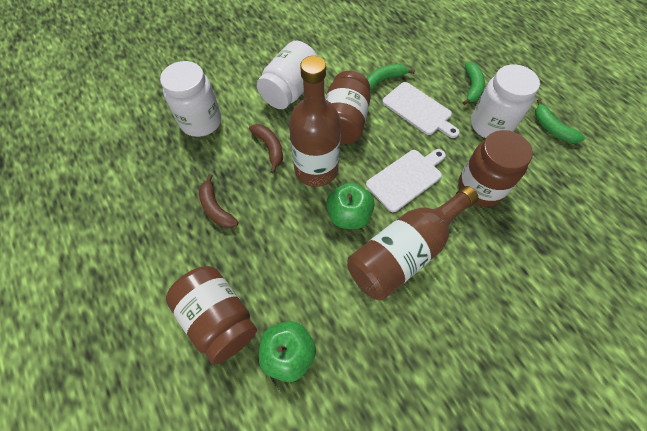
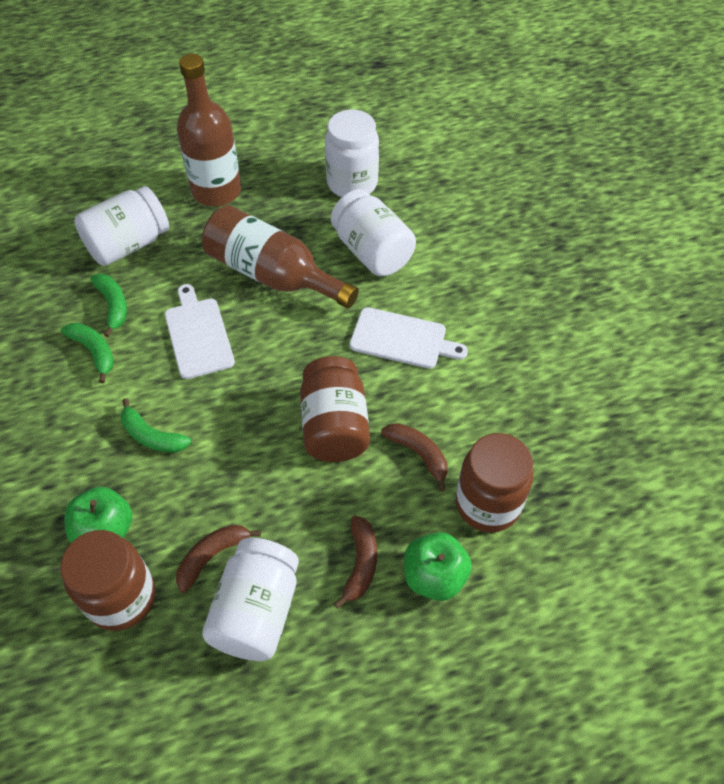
brown banana: [199,174,238,228] [249,124,283,174] = 2 -> [176,525,261,593] [334,516,377,609] [381,423,448,491] = 3
white jar: [160,61,221,137] [257,41,317,109] [471,64,540,138] = 3 -> [74,186,169,266] [202,538,299,661] [325,110,379,197] [331,189,416,276] = 4

